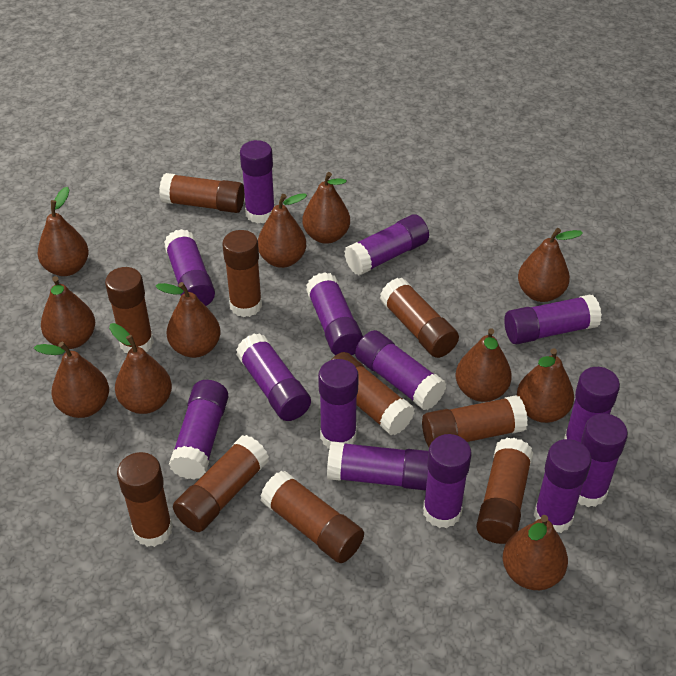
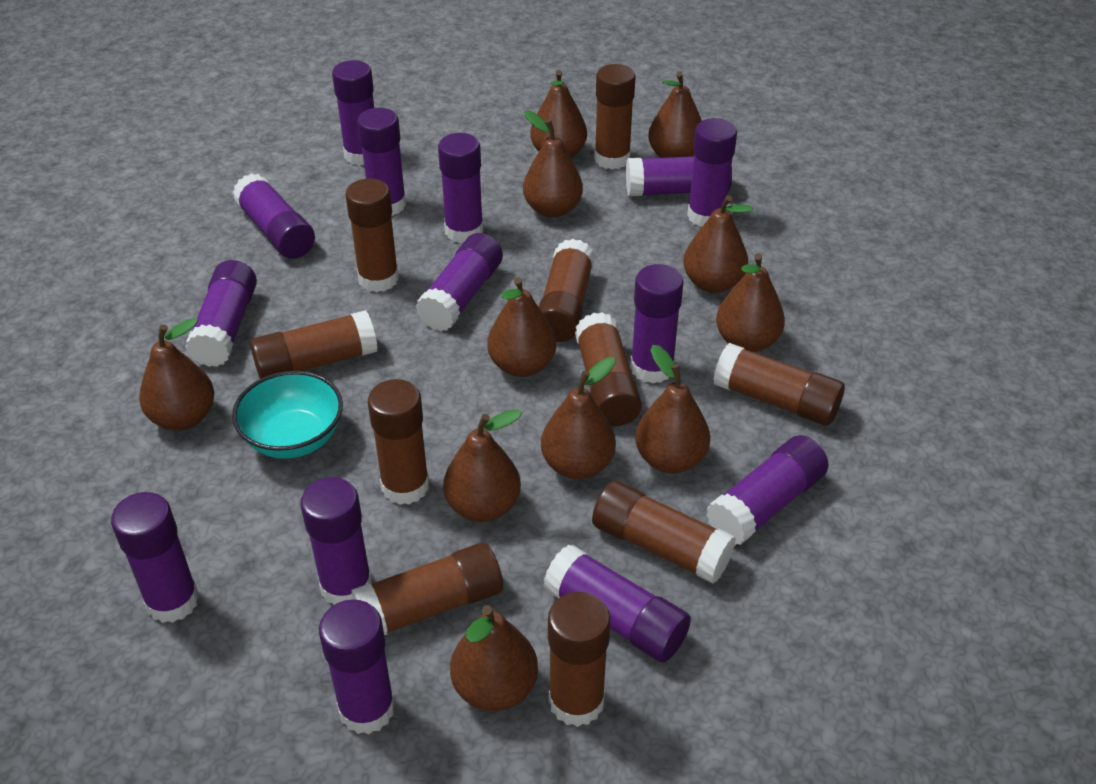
turquoise bowl: none = 0 -> [232,371,343,459] = 1

